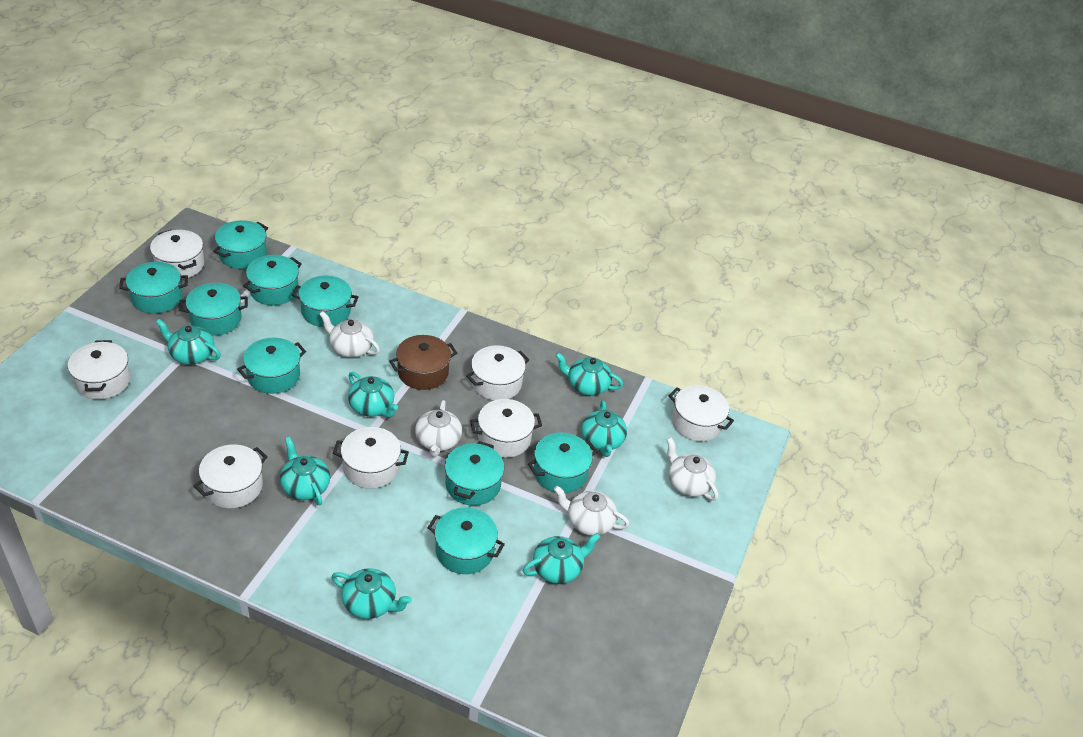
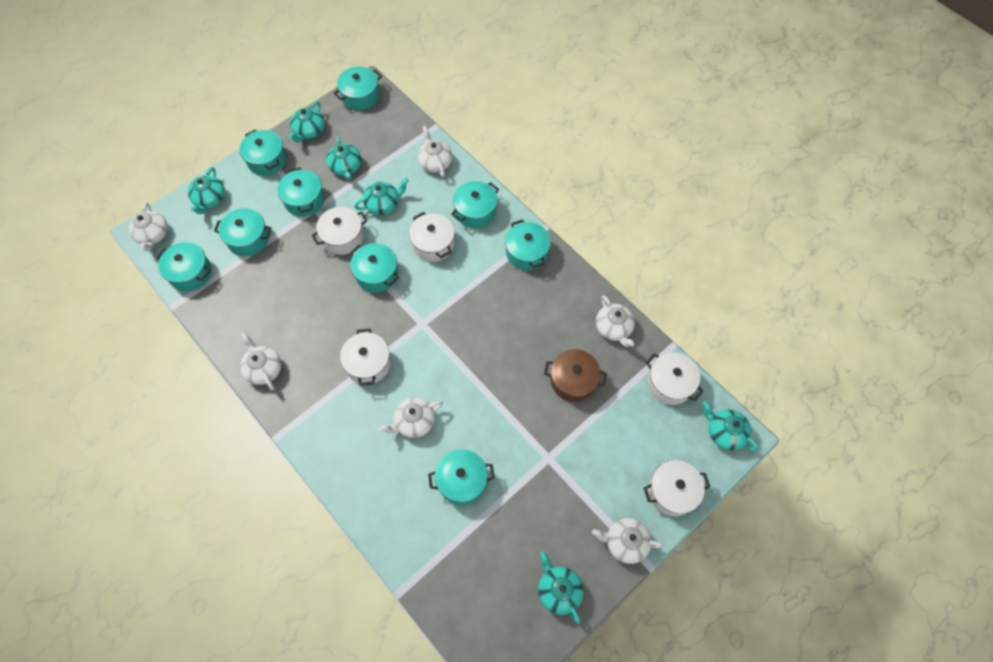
turquoise teapot: [156,319,221,365] [280,437,330,505] [331,568,412,619] [348,372,398,417] [523,533,600,584] [555,352,623,396] [581,400,627,457] = 7 -> [188,167,225,214] [289,101,325,143] [326,136,361,181] [354,178,409,215] [538,551,584,624] [703,401,759,451] = 6
white pot: [68,340,131,399] [150,229,204,279] [194,444,267,508] [333,427,409,489] [466,345,529,400] [470,399,542,458] [669,385,734,442] = 7 -> [312,207,367,255] [340,328,391,386] [409,212,455,262] [644,460,711,516] [646,352,704,405] = 5
white teapot: [319,311,380,357] [415,400,462,457] [554,486,630,536] [666,437,718,501] = 4 -> [129,202,168,251] [240,332,281,391] [379,397,443,438] [418,126,452,177] [592,518,664,564] [596,295,635,347] = 6

